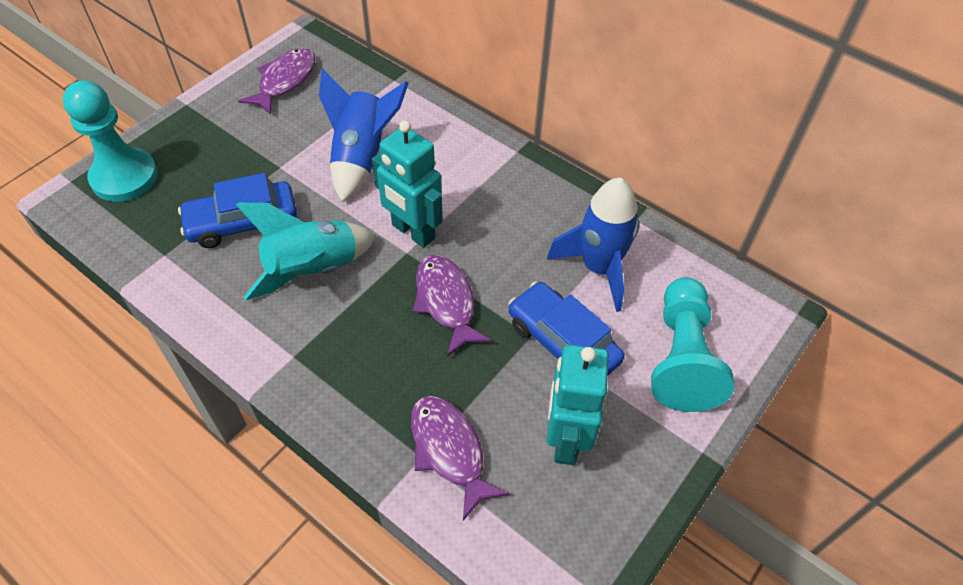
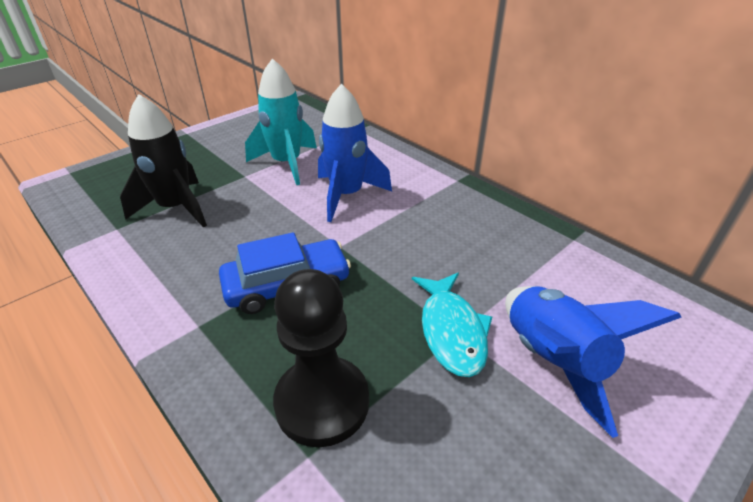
black pawn: none = 0 -> [273,269,369,447] = 1
black rocket: none = 0 -> [120,94,207,228] = 1
blue car: [178,173,297,248] [509,281,624,375] = 2 -> [219,232,351,314] = 1
purple fish: [238,48,316,115] [411,395,510,521] [413,255,492,356] = 3 -> none = 0
turquoise fish: none = 0 -> [412,273,492,377] = 1
turquoise pawn: [63,80,158,202] [651,277,734,412] = 2 -> none = 0
turquoise robot: [372,120,443,248] [546,345,609,465] = 2 -> none = 0

